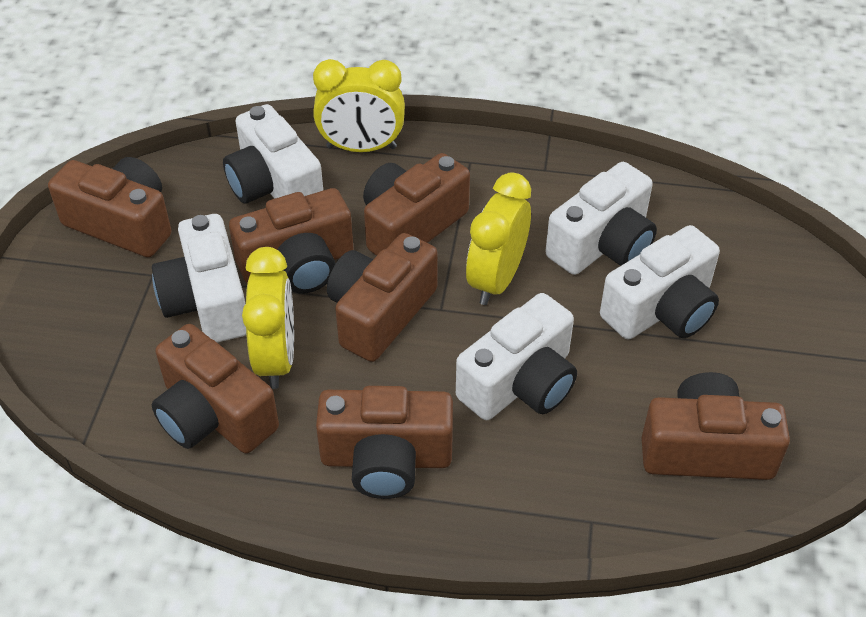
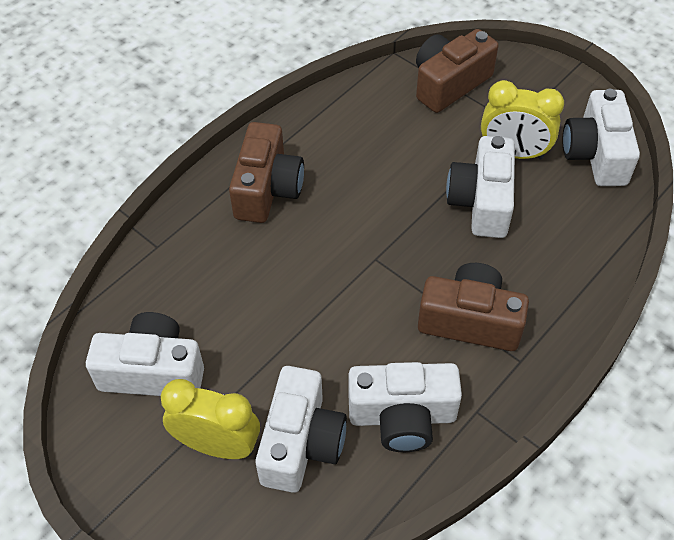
brown camera: [48,157,172,257] [152,324,279,453] [229,188,354,294] [316,386,453,499] [327,233,438,362] [363,153,470,256] [642,372,790,480] = 7 -> [229,122,304,223] [416,29,498,113] [418,263,529,351] = 3
yellow clock: [242,247,294,389] [313,59,405,152] [466,172,531,305] = 3 -> [161,379,260,459] [481,80,564,159] = 2

